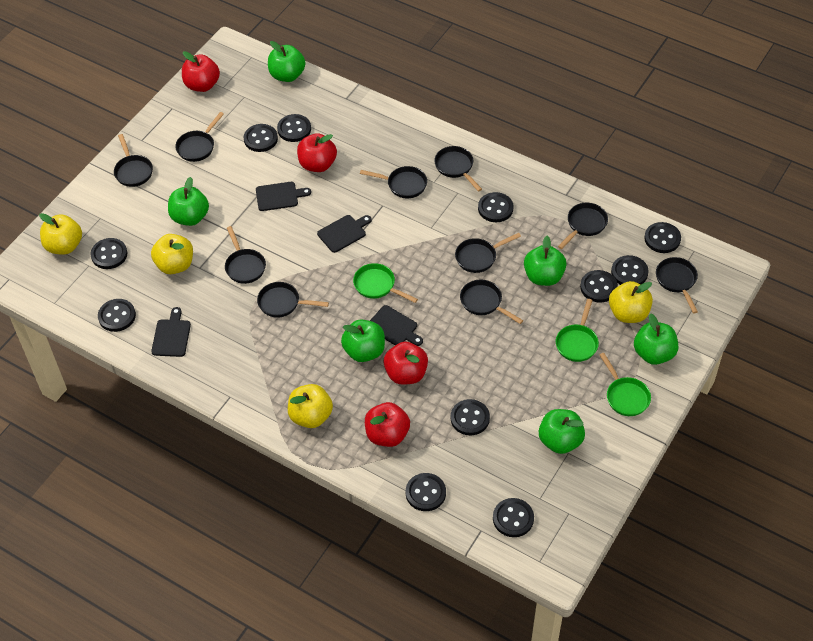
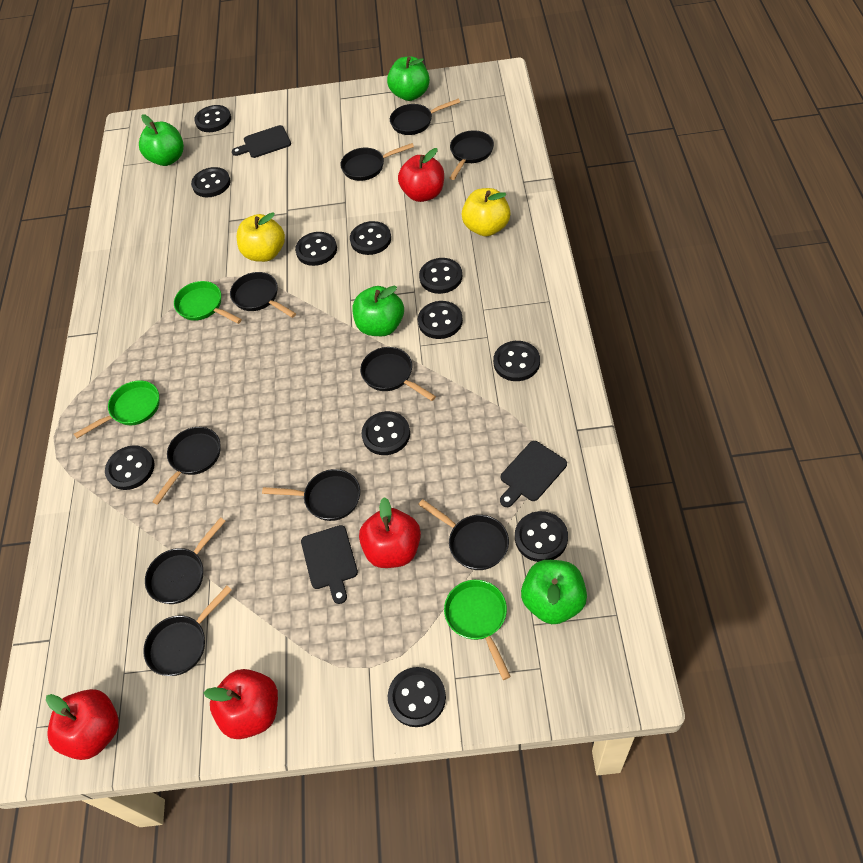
black cutting board: [151,307,191,357] [256,182,311,211] [317,215,372,253] [370,305,423,346] = 4 -> [232,125,291,158] [301,525,358,604] [500,441,567,507] = 3
green apple: [168,177,209,226] [268,41,306,82] [341,319,385,362] [524,236,567,286] [539,409,585,454] [634,313,678,365] = 6 -> [139,115,184,166] [353,285,404,336] [387,57,430,101] [521,560,587,624] = 4
yellow apple: [39,213,82,255] [151,234,193,274] [288,384,333,428] [609,281,653,323] = 4 -> [237,212,285,262] [462,188,511,237] = 2

